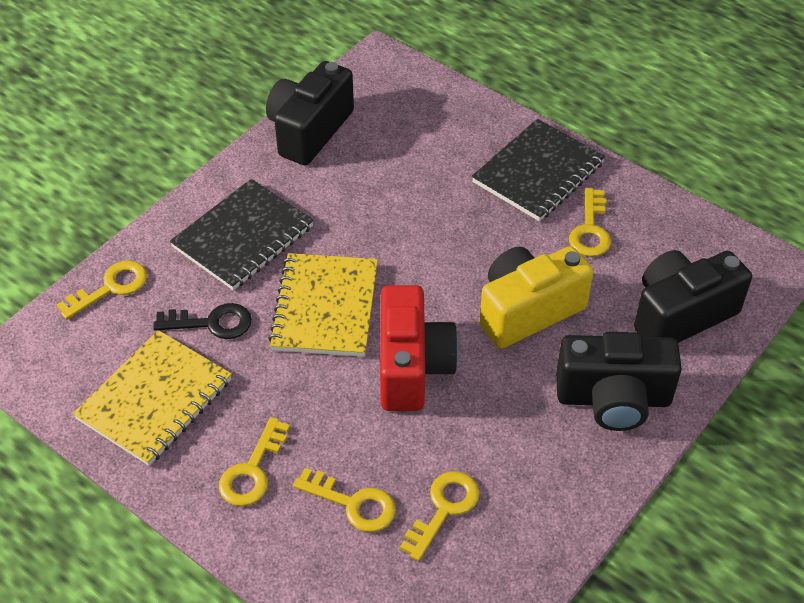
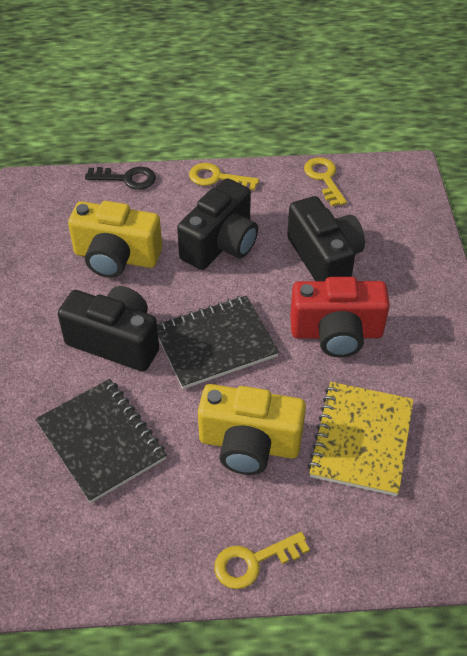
yellow camera: [480,246,593,349] = 1 -> [68,201,162,278] [198,384,306,475] = 2
yellow key: [57,261,147,320] [219,417,290,506] [293,468,396,532] [400,471,480,561] [569,188,611,257] = 5 -> [189,163,259,190] [214,532,310,589] [304,157,347,206] = 3
yellow notebook: [73,330,232,466] [268,253,378,357] = 2 -> [308,382,414,496] = 1

